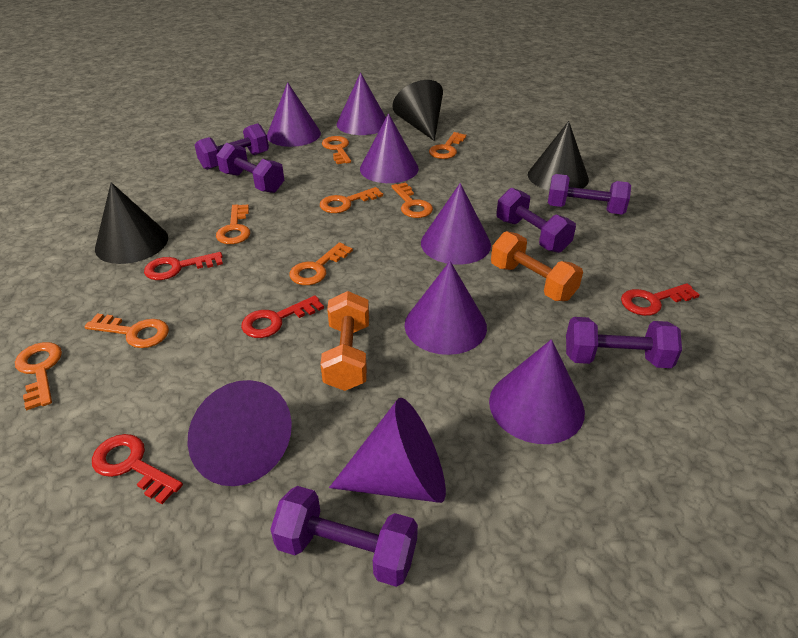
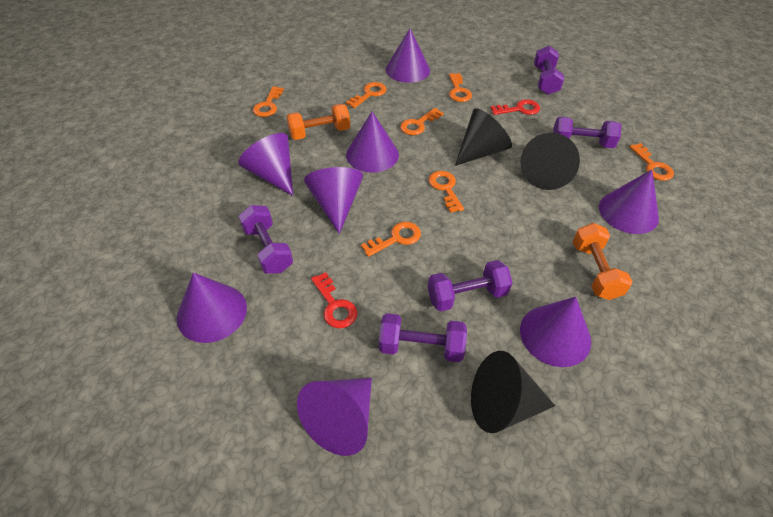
orange key: [15,342,62,410] [84,313,169,348] [216,204,250,244] [289,242,353,285] [320,187,383,213] [322,136,351,164] [391,182,433,218] [429,132,466,159] = 8 -> [253,86,284,117] [346,82,387,108] [361,222,421,257] [400,108,444,135] [429,171,464,213] [449,73,472,102] [629,143,674,181] = 7
purple dumbbell: [195,123,269,170] [216,143,284,193] [270,486,418,587] [496,188,576,253] [548,174,631,214] [566,317,682,368] = 6 -> [239,205,293,274] [379,313,467,362] [428,260,513,312] [534,46,564,95] [553,116,621,148] = 5
red key: [92,434,183,504] [144,252,223,280] [241,295,324,338] [621,283,700,316] = 4 -> [311,272,358,328] [490,99,540,115] = 2

